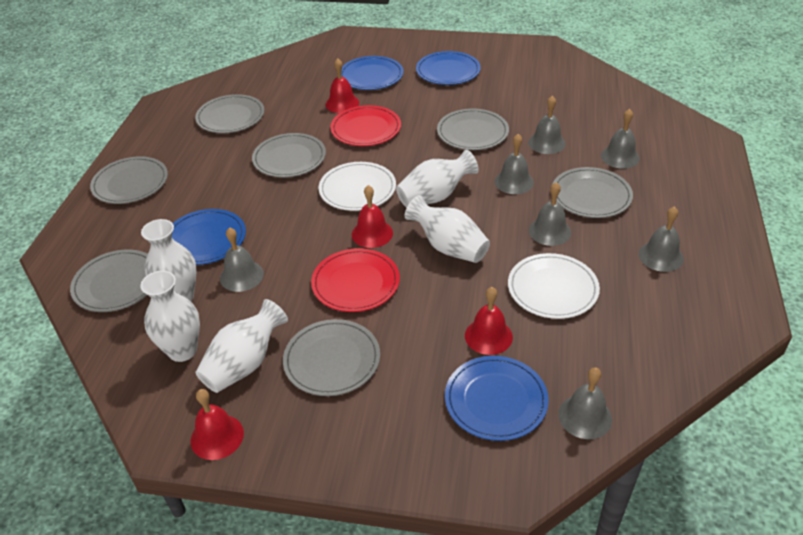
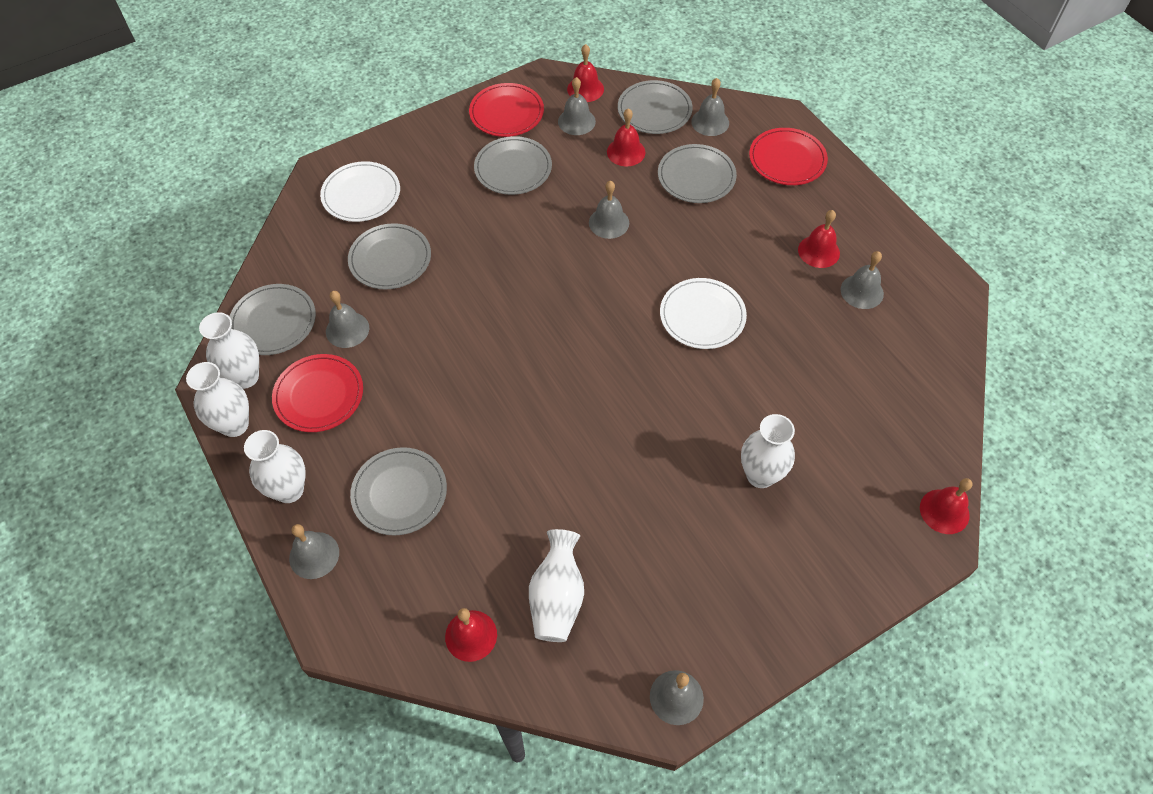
blue plate: [172,209,246,265] [341,56,404,90] [416,51,481,85] [445,356,549,441] = 4 -> none = 0
grey plate: [70,249,148,312] [90,156,168,204] [195,94,264,133] [252,133,326,178] [283,319,380,396] [437,108,509,150] [553,167,633,218] = 7 -> [229,284,316,355] [348,223,431,289] [350,447,447,536] [474,136,552,195] [618,80,693,134] [658,144,737,203] = 6
red bell: [191,389,244,460] [326,59,359,113] [352,185,393,248] [465,287,513,355] = 4 -> [445,608,497,662] [567,44,604,102] [607,108,645,166] [798,210,840,268] [920,478,973,534] = 5
red plate: [311,248,400,312] [330,105,401,146] = 2 -> [272,354,363,432] [469,83,544,137] [749,128,828,185] = 3

